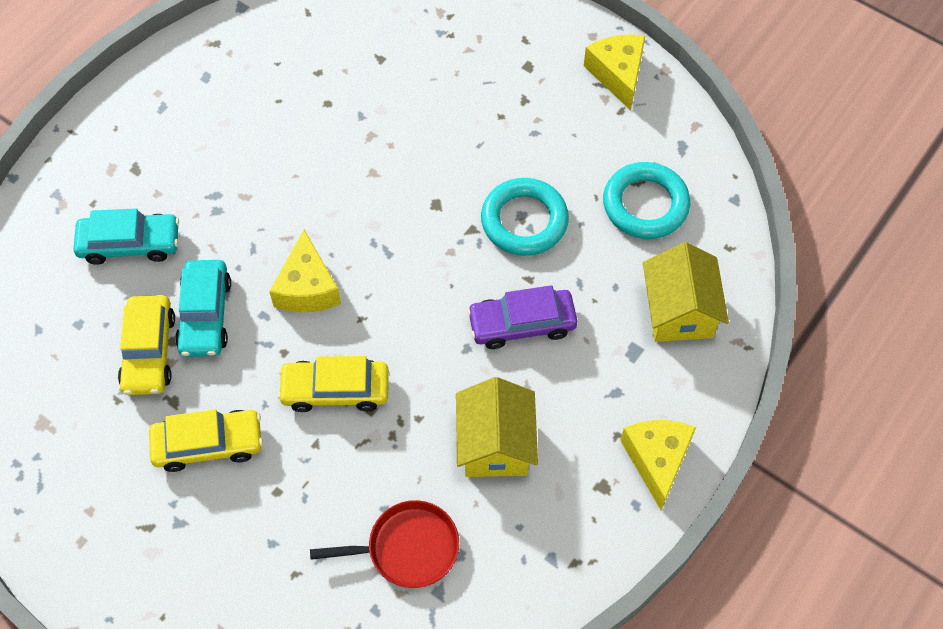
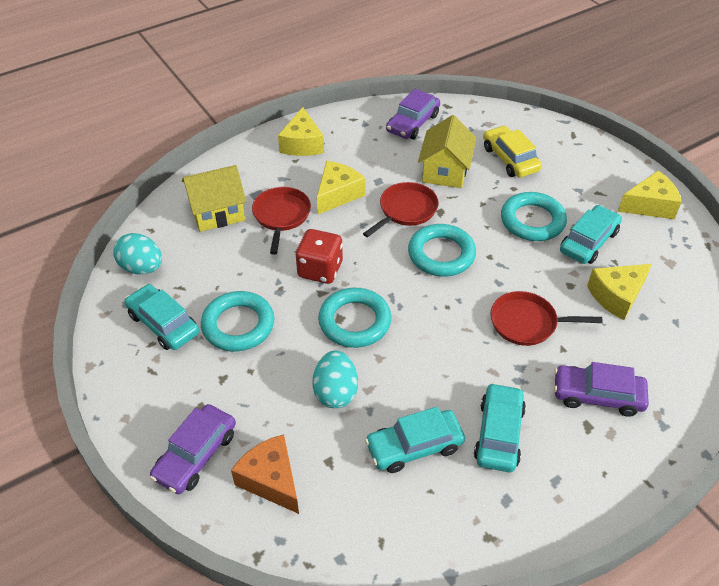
orange cheese: none = 0 -> [231,434,299,514] = 1
purple car: [467,285,577,349] = 1 -> [150,404,236,494] [386,89,440,139] [554,362,649,417] = 3
red dice: none = 0 -> [296,229,343,284] = 1
red pan: [310,500,459,588] = 1 -> [252,187,311,255] [363,182,439,237] [491,291,603,346] = 3
turquoise car: [73,208,179,265] [175,260,231,357] = 2 -> [125,284,199,350] [365,407,465,473] [474,383,526,472] [560,205,622,264] = 4
turquoise egg: none = 0 -> [113,233,162,274] [313,350,358,408] = 2
turquoise ring: [481,178,569,256] [603,162,690,239] = 2 -> [201,291,274,352] [318,288,391,348] [408,224,476,277] [501,192,567,241] = 4
yellow car: [118,295,175,395] [149,409,263,472] [277,356,389,412] = 3 -> [483,126,542,178] = 1
yellow cheese: [269,229,341,312] [584,34,645,110] [620,420,696,510] = 3 -> [278,107,324,156] [317,161,365,214] [587,264,652,320] [618,171,682,219] = 4

